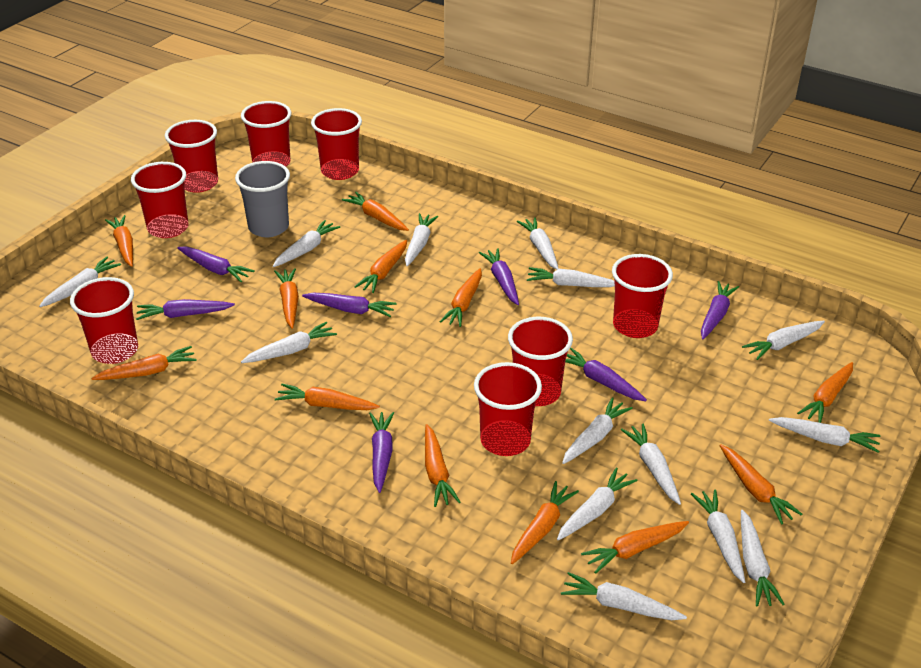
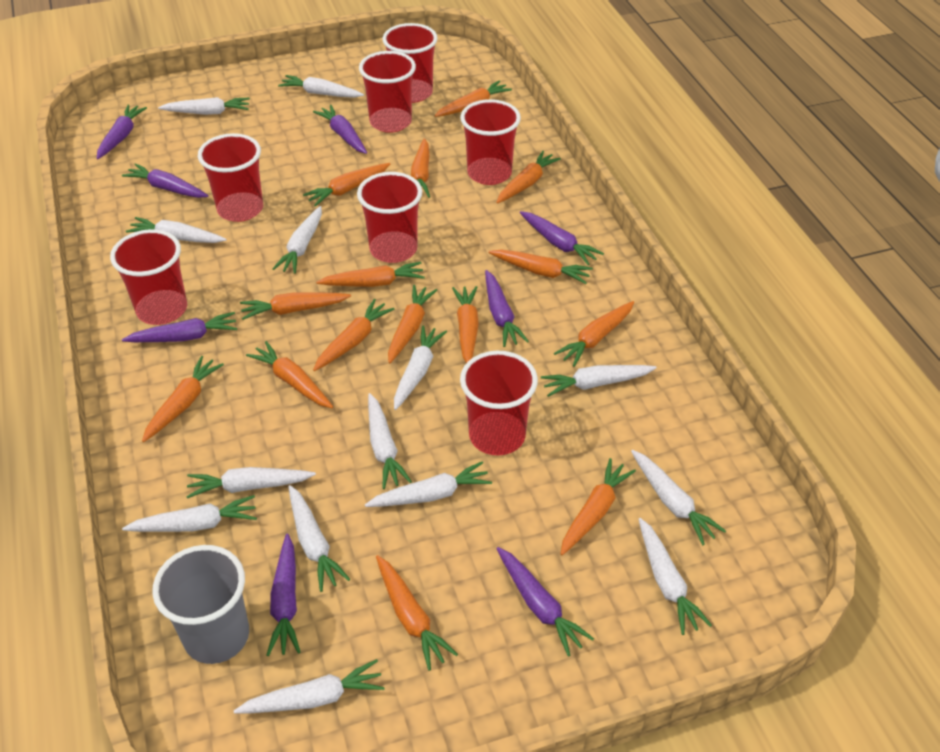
orange carrot: [91,346,197,380] [105,215,133,267] [274,268,299,329] [275,384,380,410] [342,192,409,231] [354,240,407,293] [425,424,460,507] [440,268,482,327] [511,481,579,564] [581,521,689,574] [720,444,802,525] [797,362,853,423] = 12 -> [142,356,224,442] [240,292,351,320] [246,341,333,408] [303,163,390,207] [313,299,394,371] [316,262,425,287] [376,555,458,670] [388,285,437,363] [411,138,430,198] [435,81,512,117] [452,286,479,363] [489,250,593,284] [496,151,561,203] [554,301,634,367] [561,458,636,555] = 15
purple carrot: [136,299,235,320] [177,247,255,282] [302,293,396,317] [369,412,394,493] [479,248,519,305] [565,348,647,401] [701,281,739,340] = 7 -> [96,104,147,159] [122,163,209,198] [122,312,237,342] [266,534,301,656] [313,105,367,154] [485,270,529,347] [497,547,594,656] [520,211,604,265] = 8
red cup: [70,277,138,364] [131,162,188,238] [165,120,218,193] [241,101,291,167] [311,108,362,180] [474,362,542,456] [508,317,573,406] [612,254,673,338] = 8 -> [110,229,187,325] [198,133,263,222] [357,172,422,263] [359,51,416,133] [383,23,438,103] [460,99,521,185] [460,351,538,455] = 7

